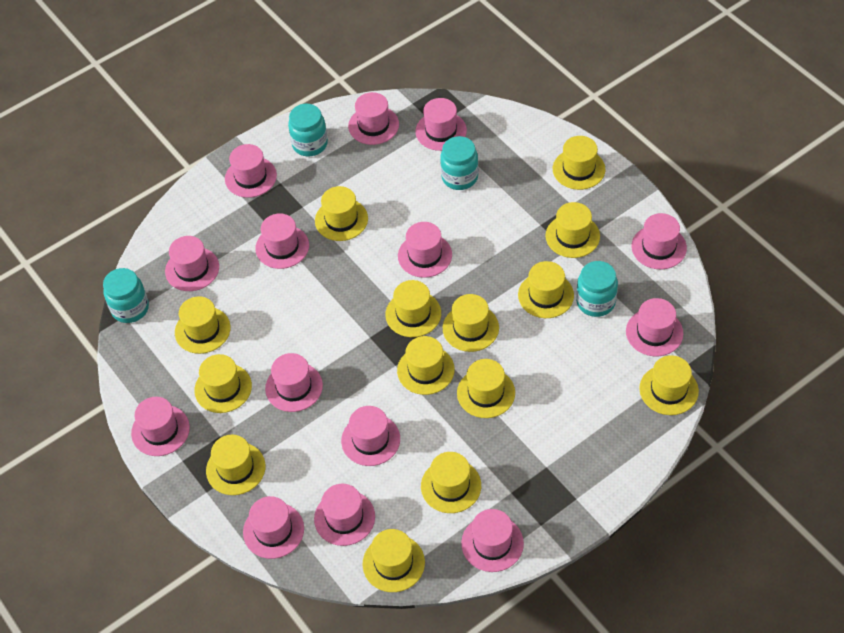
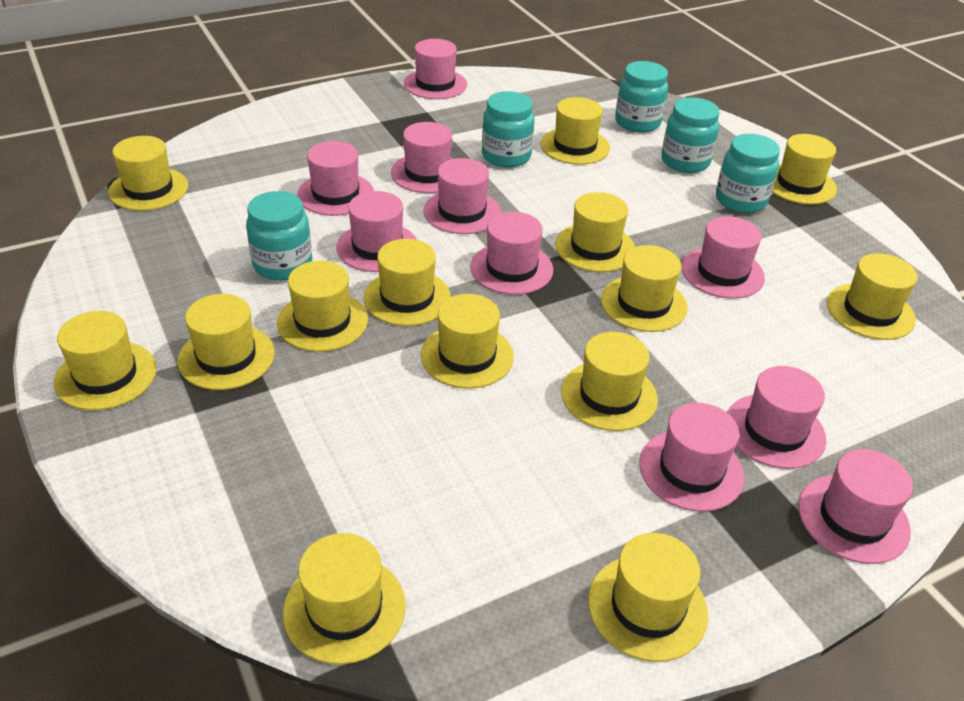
pink hat: [131,397,190,456] [165,236,219,291] [225,144,277,198] [243,496,304,559] [255,213,309,269] [265,353,323,412] [314,484,375,546] [341,406,400,466] [348,92,399,145] [398,222,452,278] [415,98,467,151] [461,509,524,572] [626,298,683,356] [632,213,687,269] = 14 -> [297,141,374,216] [336,191,417,272] [391,122,453,193] [404,39,467,99] [424,158,501,234] [470,212,553,295] [639,403,745,512] [681,216,765,299] [727,366,826,469] [798,449,913,564] = 10
turquoise jar: [103,268,149,323] [288,104,328,156] [440,136,478,190] [576,261,618,317] = 4 -> [246,191,312,281] [482,91,535,168] [615,61,668,133] [661,97,720,173] [716,134,780,213] = 5

